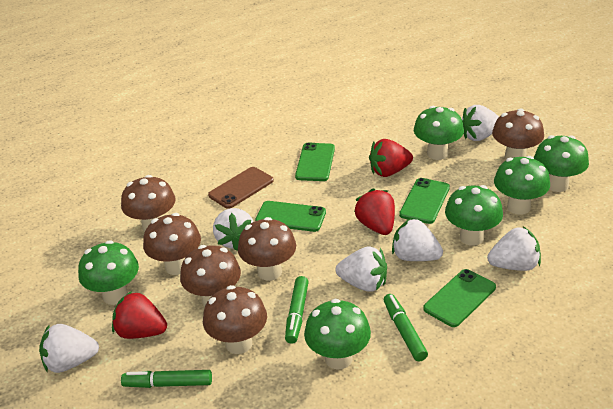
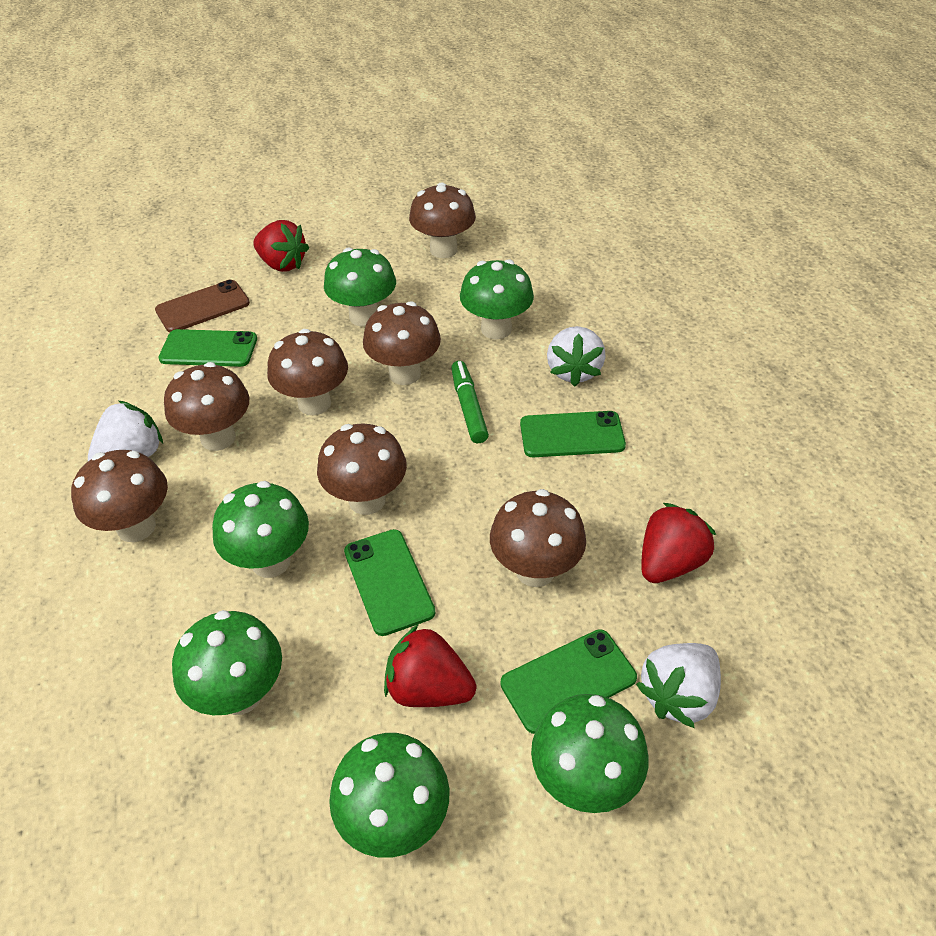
brown mushroom: [121,175,176,232] [143,213,201,275] [180,245,241,306] [203,285,267,354] [238,217,296,281] [492,108,544,160] = 6 -> [71,450,168,542] [164,362,250,451] [267,329,348,415] [317,424,407,515] [363,301,441,385] [409,182,476,258] [490,489,586,587] = 7
green marker: [121,370,212,388] [285,276,309,344] [384,294,428,361] = 3 -> [451,361,489,443] = 1
white strawberry: [39,324,99,373] [213,208,253,251] [336,247,387,292] [392,218,443,261] [462,105,499,141] [487,226,541,271] = 6 -> [88,401,163,461] [547,326,606,387] [636,643,721,728] = 3

